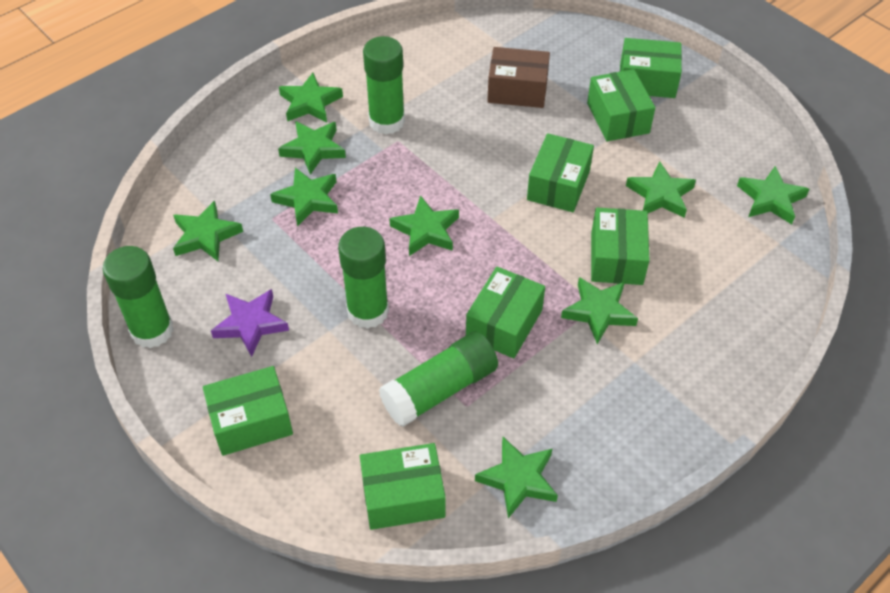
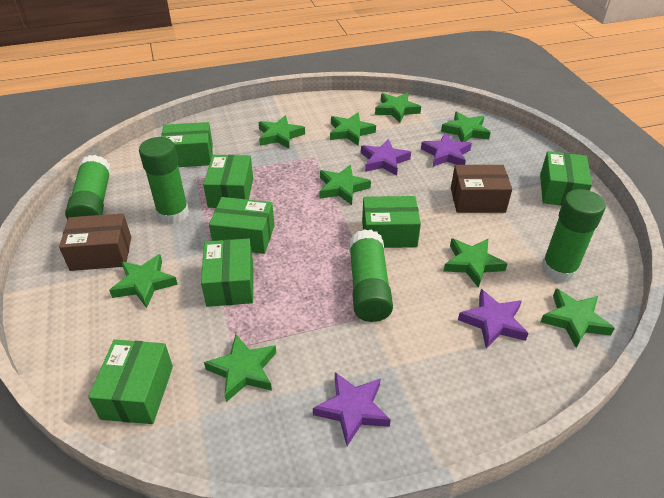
brown box: [487,47,550,108] = 1 -> [59,213,131,271] [451,165,512,213] = 2
purple star: [211,289,289,357] = 1 -> [313,372,391,446] [361,139,411,176] [421,132,472,167] [458,289,529,349] = 4

